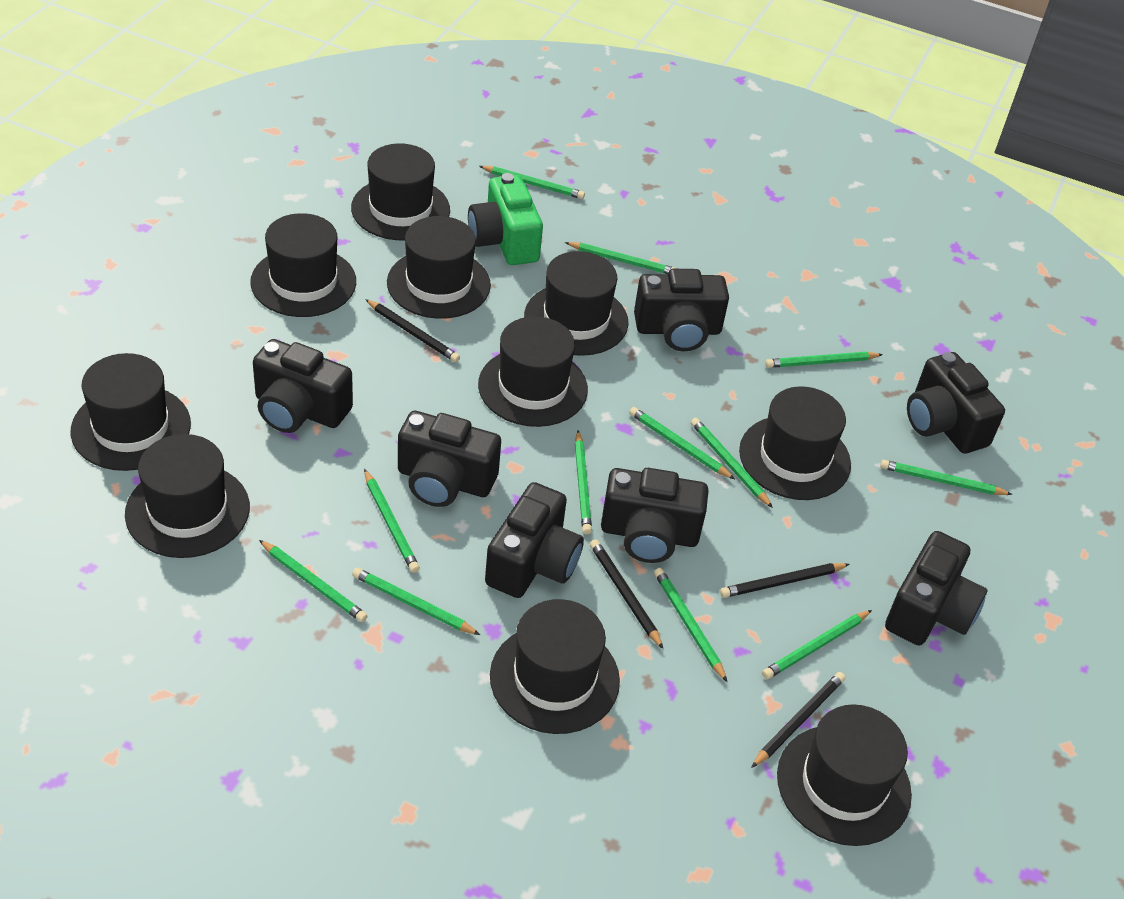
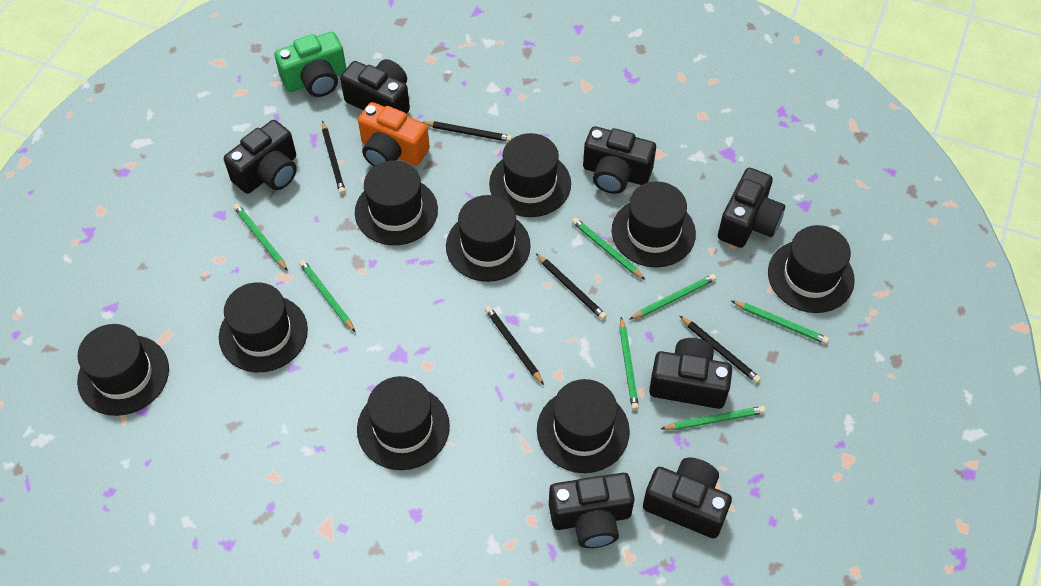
black hat: [70,353,191,471] [125,434,250,558] [250,213,356,317] [351,143,450,240] [387,216,491,319] [478,316,588,427] [490,599,620,734] [524,251,628,356] [739,386,851,500] [777,704,912,846] = 10 -> [77,324,169,416] [219,282,308,372] [355,160,438,245] [357,376,450,470] [446,195,531,282] [489,133,571,217] [537,379,630,473] [612,181,696,267] [768,225,855,313] = 9
black pencil: [365,299,460,362] [590,539,663,649] [720,563,850,598] [751,672,845,768] = 4 -> [322,121,346,194] [423,121,512,142] [485,306,544,385] [536,254,607,320] [679,315,761,383] = 5
green pencil: [259,540,367,622] [352,568,480,635] [364,469,420,573] [479,166,585,199] [565,242,677,274] [575,430,592,535] [629,407,735,479] [654,568,727,682] [691,418,773,508] [762,610,872,679] [765,352,883,368] [880,460,1013,495] = 12 -> [234,204,288,271] [299,260,355,332] [572,218,645,280] [619,317,639,410] [629,274,716,320] [661,406,765,430] [732,301,829,344] = 7
orange camera: none = 0 -> [358,102,430,166] = 1

